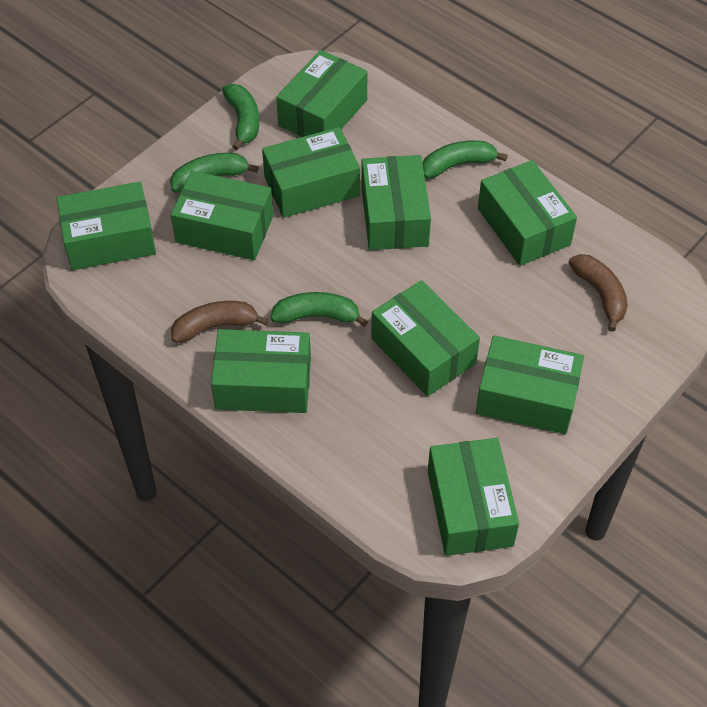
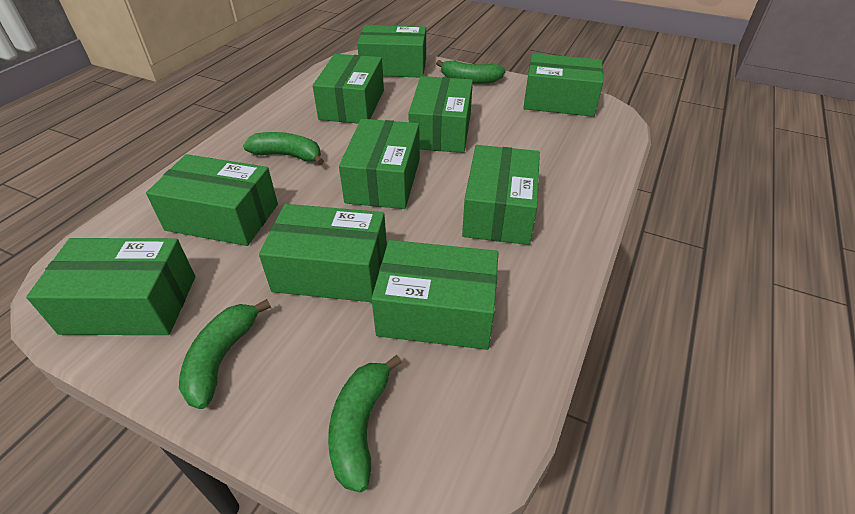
brown banana: [171,301,268,343] [568,254,628,332] = 2 -> none = 0

